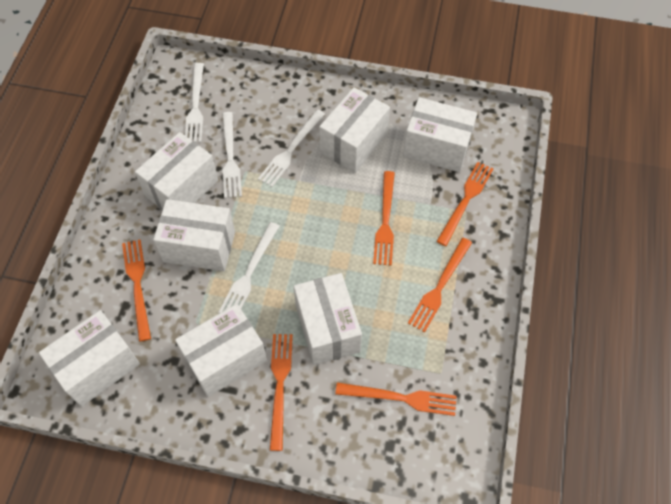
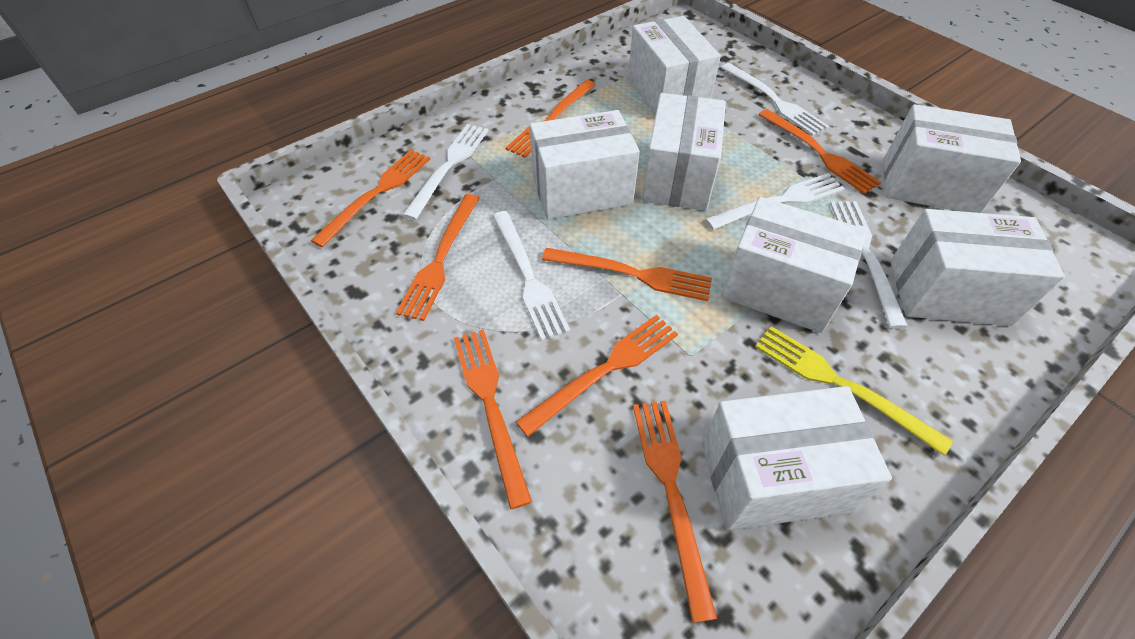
orange fork: [122,240,151,342] [270,334,293,451] [335,382,457,416] [373,171,395,266] [408,238,472,332] [436,162,493,246] = 6 -> [311,150,430,247] [396,194,480,321] [454,329,532,509] [506,80,596,158] [516,315,678,437] [542,248,712,301] [633,400,717,623] [758,109,881,194] = 8
white fork: [185,63,204,143] [218,222,279,313] [222,112,242,198] [258,109,325,187] = 4 -> [403,124,489,220] [493,211,570,341] [705,173,845,230] [721,63,829,136] [830,201,908,329] = 5
yellow fork: none = 0 -> [755,326,953,456] = 1

